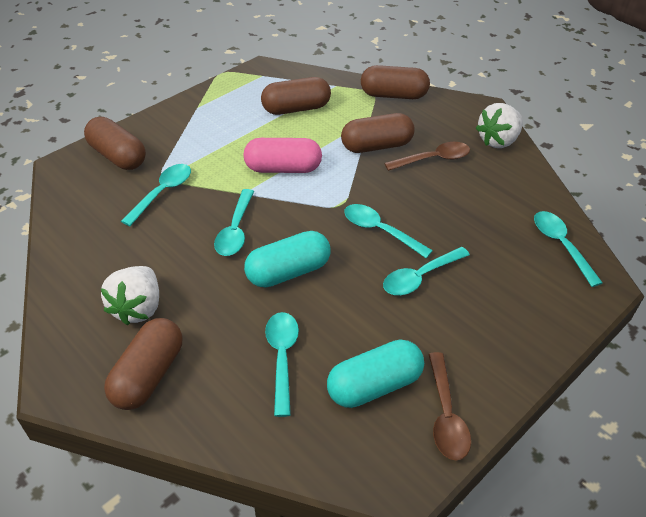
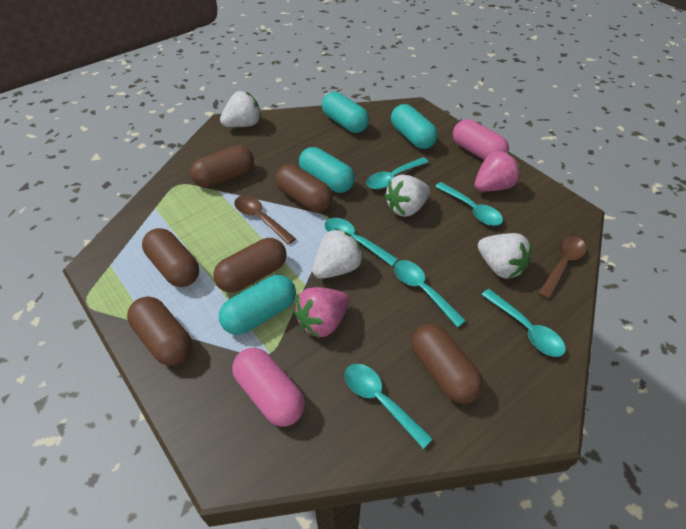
brown capsule: [84,117,146,170] [104,318,182,410] [261,77,331,115] [341,113,415,153] [361,65,430,99] = 5 -> [127,297,192,366] [142,228,199,287] [190,145,254,188] [214,238,287,293] [275,164,333,212] [411,324,484,404] = 6
pink capsule: [244,138,322,173] = 1 -> [232,348,305,426] [453,119,509,160] = 2
pink strawberry: none = 0 -> [294,287,350,338] [475,151,521,192] = 2
turquoise capsule: [244,231,330,287] [327,340,424,408] = 2 -> [219,275,296,335] [299,147,355,193] [322,92,369,133] [391,104,438,149] = 4
white strawberry: [101,266,159,325] [476,103,523,148] = 2 -> [220,91,261,127] [312,228,364,279] [384,174,430,217] [478,233,532,279] = 4

